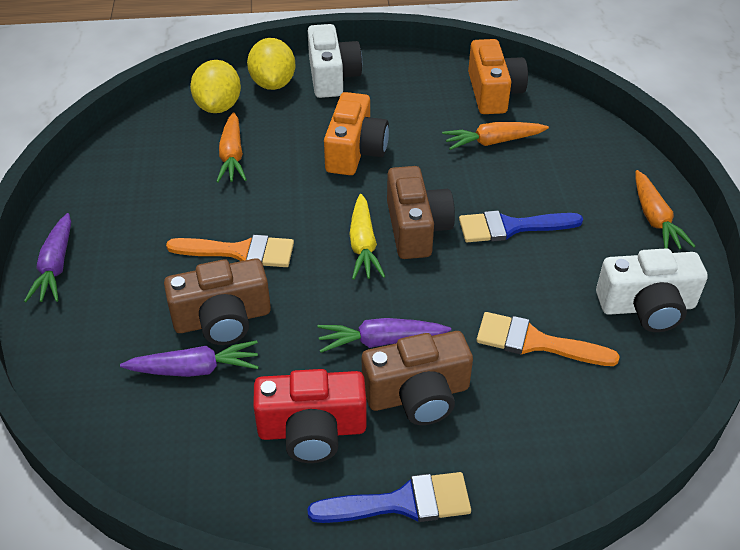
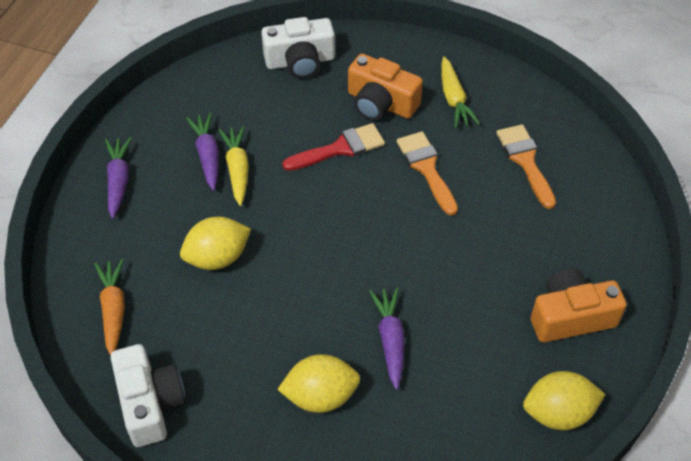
blue brush: [307,472,471,523] [459,210,583,242] = 2 -> none = 0
brown camera: [164,258,271,345] [362,331,473,425] [387,166,455,259] = 3 -> none = 0
orange carrot: [216,112,247,183] [442,122,549,150] [635,170,696,250] = 3 -> [95,259,125,356] = 1
red brush: none = 0 -> [282,123,385,171] = 1
red camera: [253,369,367,463] = 1 -> none = 0
yellow carrot: [350,194,385,280] = 1 -> [219,126,249,206] [441,57,480,128] = 2
yellow lemon: [190,60,241,113] [247,38,295,90] = 2 -> [180,217,251,270] [277,354,360,413] [523,371,605,430] = 3

